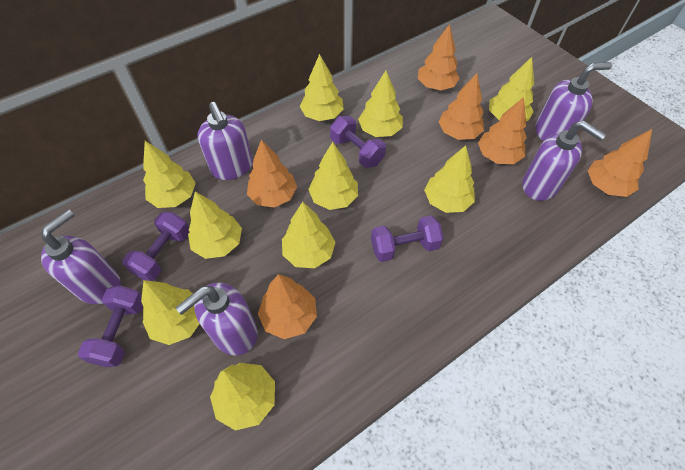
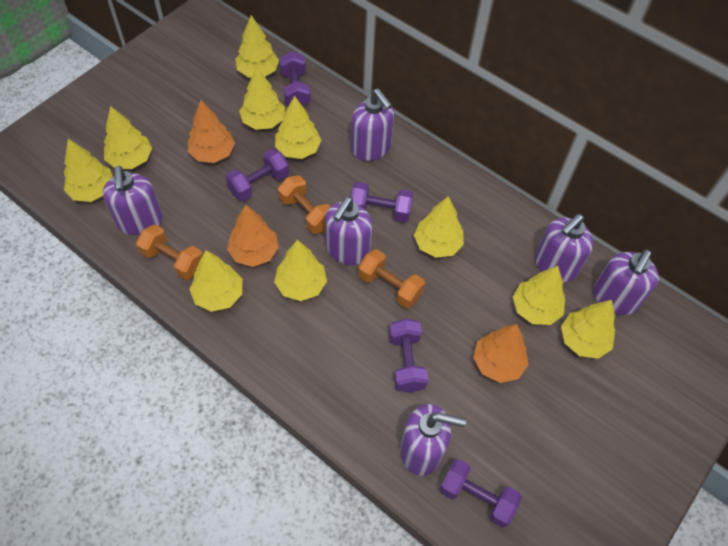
orange dumbbell: none = 0 -> [136,225,203,280] [278,175,331,234] [358,249,425,308] = 3
orange tree: [247,139,297,208] [258,274,317,339] [418,24,460,90] [439,73,484,140] [478,97,527,164] [588,129,652,197] = 6 -> [188,100,235,163] [227,205,279,267] [473,324,529,383] = 3
purple dumbbell: [78,286,143,367] [122,212,189,281] [330,116,386,168] [371,215,444,262] = 4 -> [226,149,289,201] [279,51,310,106] [351,182,413,222] [389,318,428,393] [440,459,522,528] = 5
purple soap dispenser: [41,209,121,304] [176,283,258,355] [197,102,253,180] [522,121,606,201] [536,62,612,141] = 5 -> [103,166,163,235] [325,197,373,265] [351,89,394,161] [400,404,466,476] [535,214,593,283] [593,249,659,315] = 6

